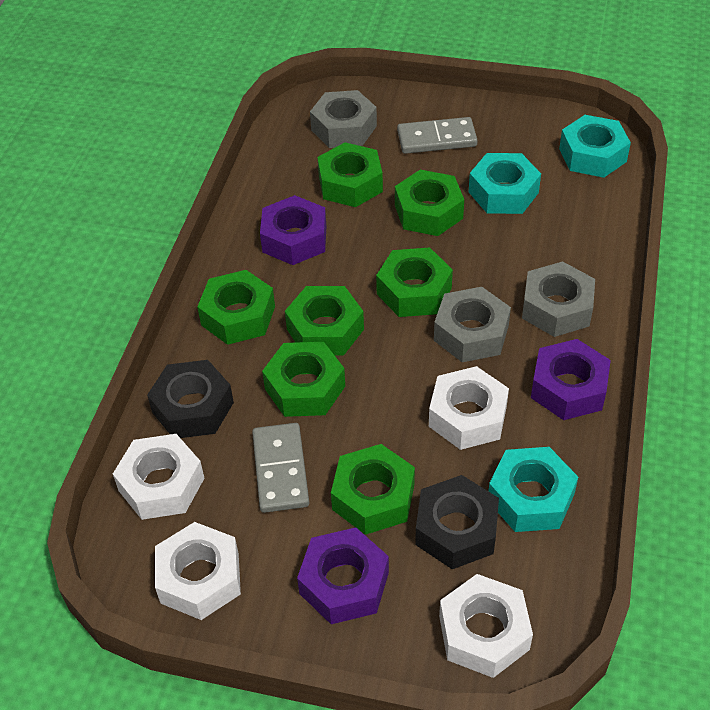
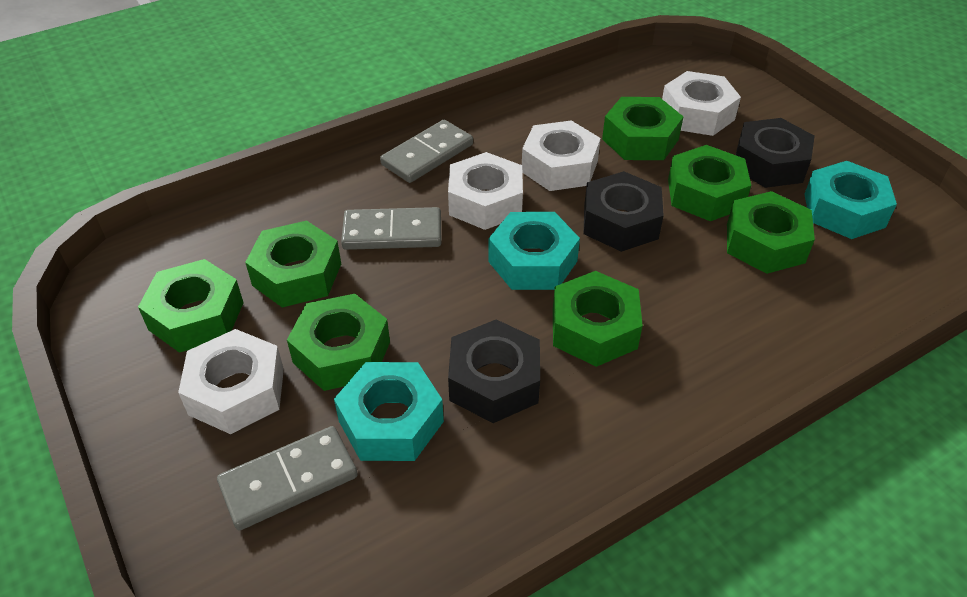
black nut: [147,360,234,438] [415,475,499,569] = 2 -> [448,319,540,423] [584,171,664,252] [736,118,815,188] = 3
grey domino: [252,423,309,513] [397,117,478,154] = 2 -> [217,426,358,531] [341,207,441,250] [380,120,473,183] = 3
grey nut: [310,90,377,148] [434,287,511,362] [522,261,595,337] = 3 -> none = 0
purple nut: [260,195,326,265] [297,527,389,624] [531,339,611,420] = 3 -> none = 0

